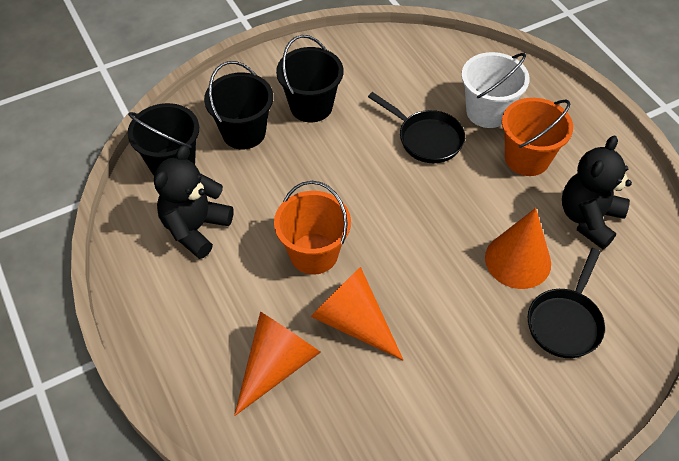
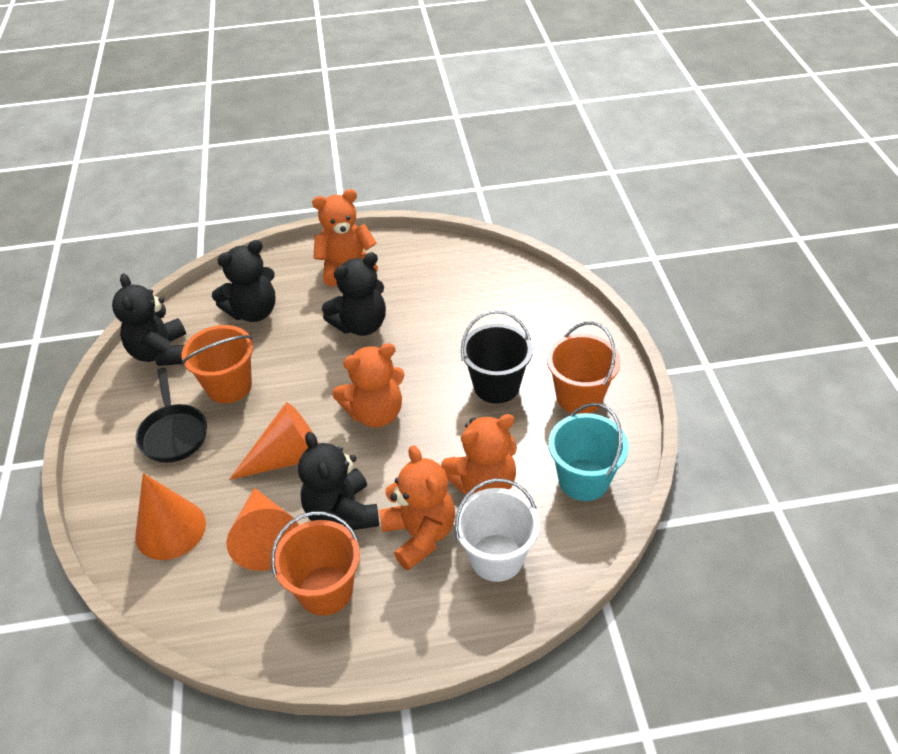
black bucket: [128,103,199,175] [204,61,273,150] [276,35,343,122] = 3 -> [461,310,533,404] = 1
black pan: [368,92,465,163] [527,248,605,358] = 2 -> [136,367,207,463] = 1
black teddy bear: [154,145,234,259] [562,135,632,249] = 2 -> [112,274,186,366] [212,240,276,322] [298,432,379,530] [322,252,386,336] = 4
orange bucket: [274,181,351,275] [502,98,573,176] = 2 -> [181,325,253,404] [271,512,360,616] [547,322,621,414] = 3
orange teddy bear: none = 0 -> [312,189,378,287] [332,343,405,427] [379,445,455,570] [441,414,517,496] = 4
turquoise bucket: none = 0 -> [548,403,629,501] = 1

